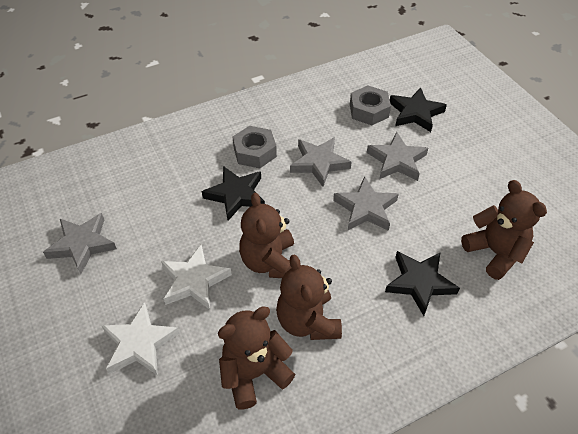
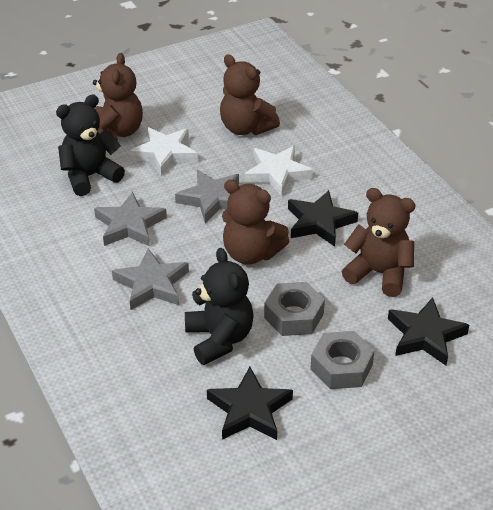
black teddy bear: none = 0 -> [56,94,125,196] [185,248,254,365] = 2
grey star: [43,213,117,274] [290,137,352,187] [333,176,399,231] [367,132,428,181] = 4 -> [94,192,167,246] [112,249,189,310] [175,170,239,223] = 3

